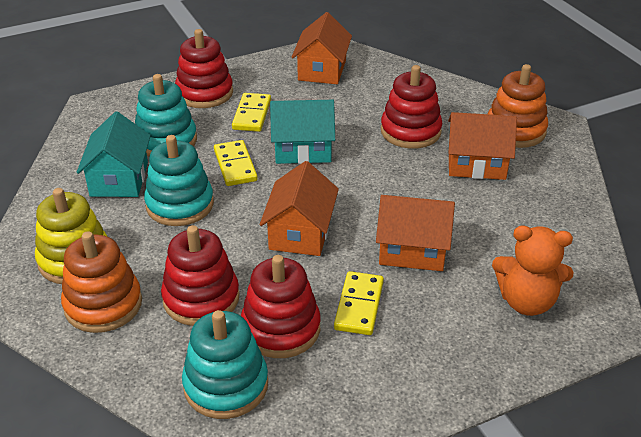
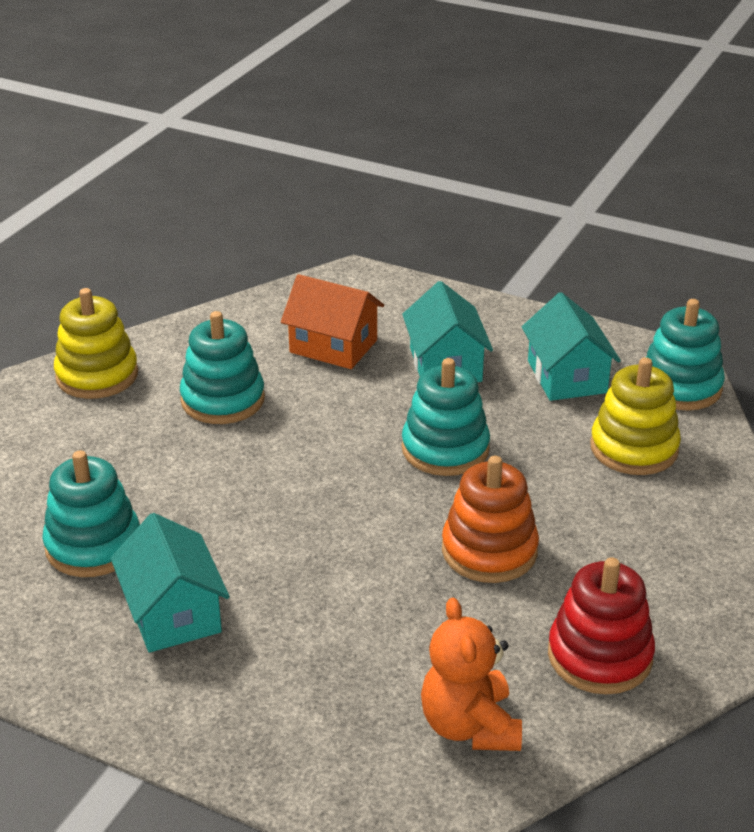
orange house: [260,161,339,256] [291,12,352,84] [376,195,455,271] [448,112,517,180] = 4 -> [281,274,384,369] = 1
orange stacking toy: [61,231,142,333] [488,64,548,148] = 2 -> [442,456,539,583] = 1
red stacking toy: [161,225,240,326] [175,29,233,108] [241,255,320,358] [381,65,442,149] = 4 -> [548,557,655,694] = 1
turquoise house: [77,112,151,197] [270,100,335,164] = 2 -> [111,513,230,653] [402,281,493,382] [522,292,621,401] = 3
turquoise stacking toy: [135,74,197,157] [144,135,214,226] [182,310,268,419] = 3 -> [42,450,140,577] [180,311,265,424] [402,358,490,476] [646,299,725,411] = 4
yellow domino: [214,140,258,186] [232,93,271,132] [334,271,384,335] = 3 -> none = 0
yellow stacking toy: [35,188,108,284] = 1 -> [54,288,138,399] [590,357,681,475] = 2

